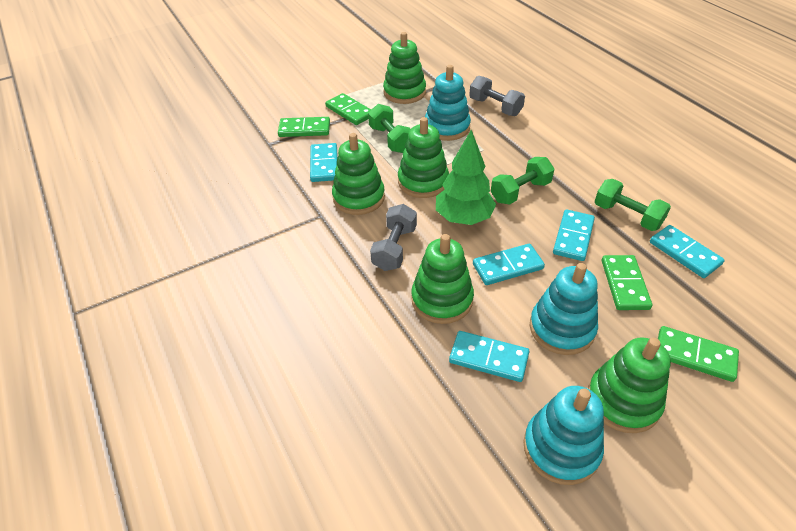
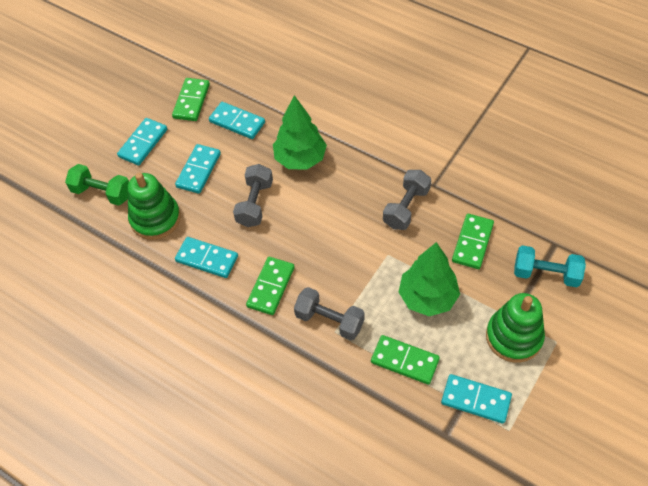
green dumbbell: [368,104,410,153] [491,157,554,205] [595,179,671,231] = 3 -> [65,164,129,206] = 1
green stacking toy: [332,133,385,215] [383,32,426,104] [398,117,449,198] [411,234,474,324] [588,337,671,433] = 5 -> [128,173,181,240] [486,293,545,363] = 2
green tree: [436,130,496,225] = 1 -> [273,95,327,170] [399,242,460,316] = 2
grey dumbbell: [370,204,417,271] [469,76,525,116] = 2 -> [233,164,273,227] [294,287,365,340] [383,170,431,230] = 3
turquoise dumbbell: none = 0 -> [514,245,586,287] = 1
turquoise stacking toy: [425,65,471,141] [524,386,604,485] [530,263,598,355] = 3 -> none = 0

